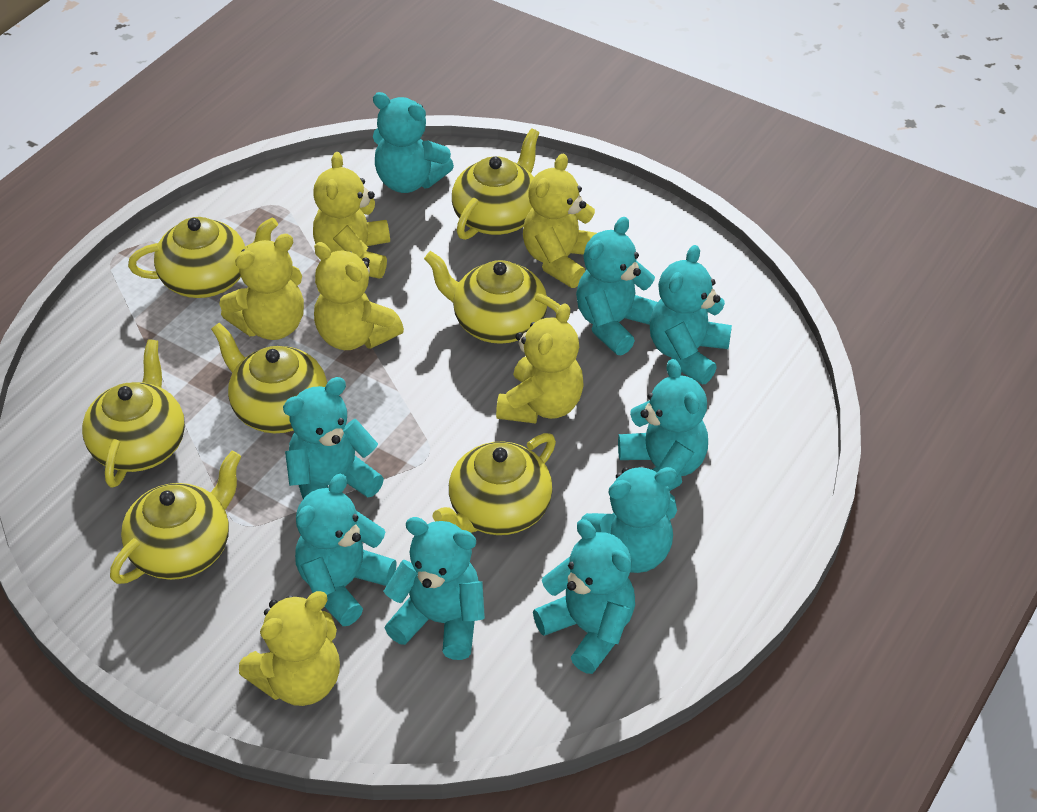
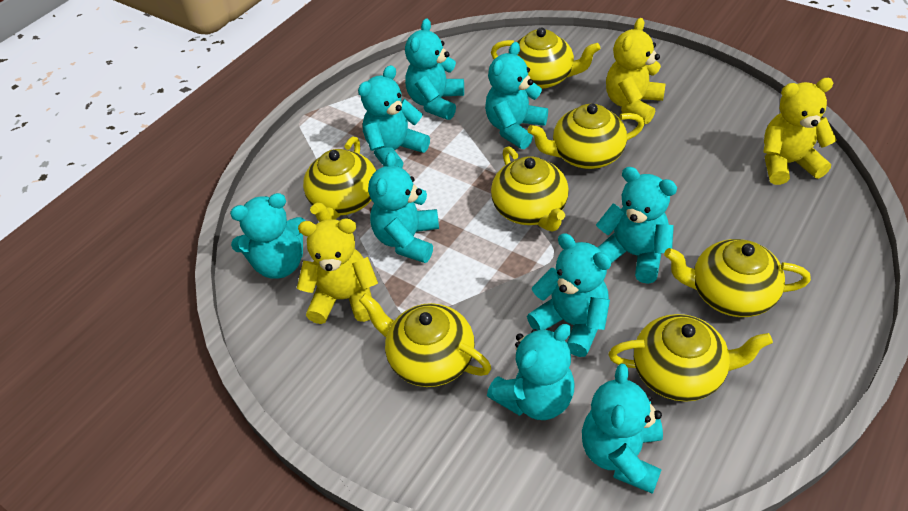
yellow teddy bear: [219,234,304,340] [239,591,340,706] [313,152,390,279] [314,242,404,350] [496,303,584,424] [523,154,597,288] = 6 -> [297,218,378,324] [606,18,665,124] [763,78,837,185] = 3

